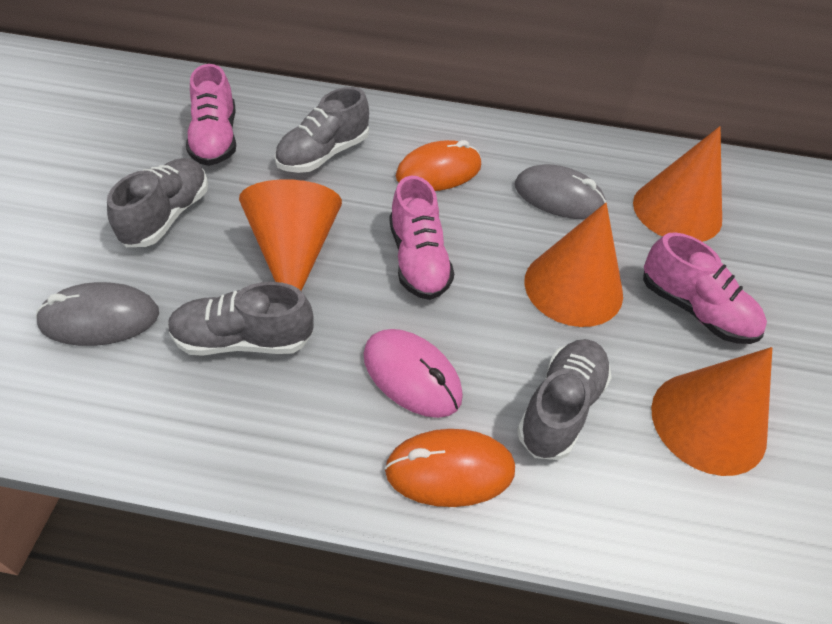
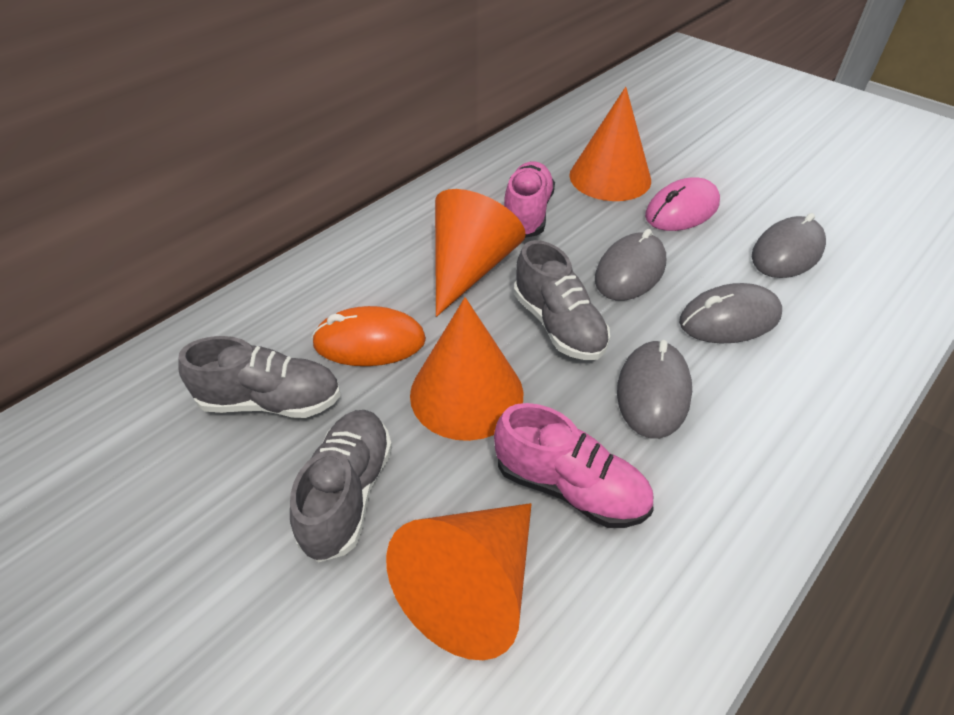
grey mouse: [36,282,159,346] [515,164,606,219] = 2 -> [595,229,666,301] [617,340,692,439] [679,283,782,344] [752,213,826,278] = 4
grey shoe: [107,158,208,247] [168,282,314,356] [275,87,369,173] [517,339,612,460] = 4 -> [178,336,341,418] [290,410,392,563] [514,240,610,360] = 3
orange mouse: [385,429,515,507] [395,140,481,191] = 2 -> [312,306,426,366] = 1
pink shoe: [186,64,236,166] [389,176,454,300] [643,232,767,344] = 3 -> [494,403,653,528] [504,161,555,238] = 2

